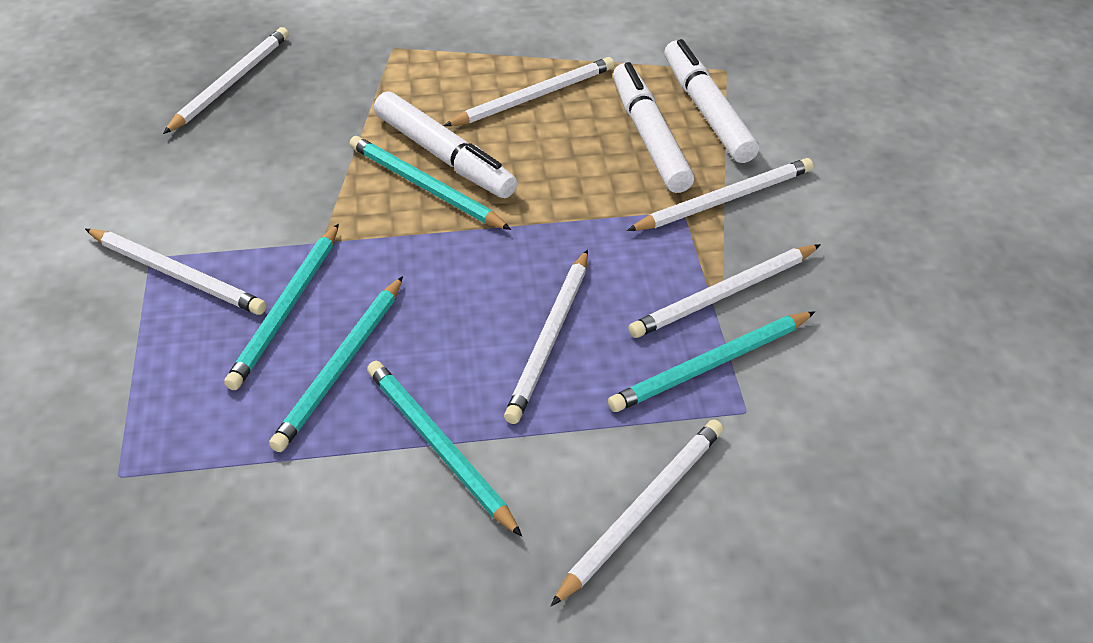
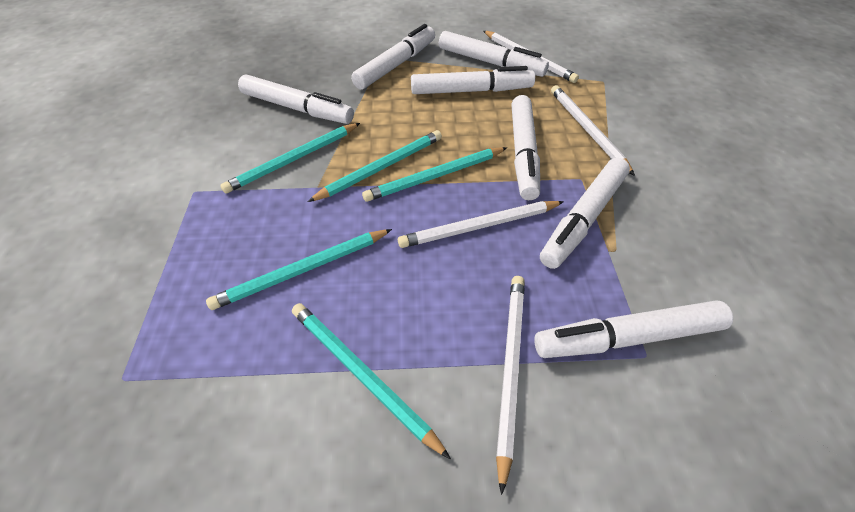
white marker: [374,91,517,198] [613,62,694,193] [664,39,759,163] = 3 -> [238,74,354,124] [351,24,435,90] [411,66,535,94] [439,31,549,77] [511,95,540,200] [534,301,733,358] [540,158,630,269] = 7
white pencil: [85,229,266,315] [163,27,289,134] [444,57,614,126] [504,250,588,424] [551,419,723,606] [627,158,813,231] [628,244,821,338] = 7 -> [398,201,564,248] [484,31,579,83] [496,276,525,495] [551,85,635,176] = 4

